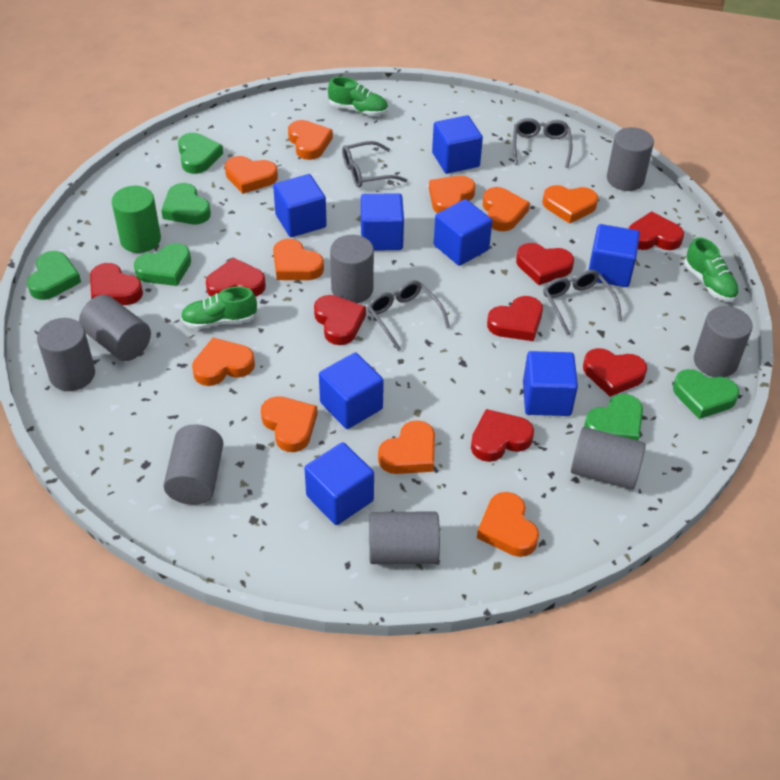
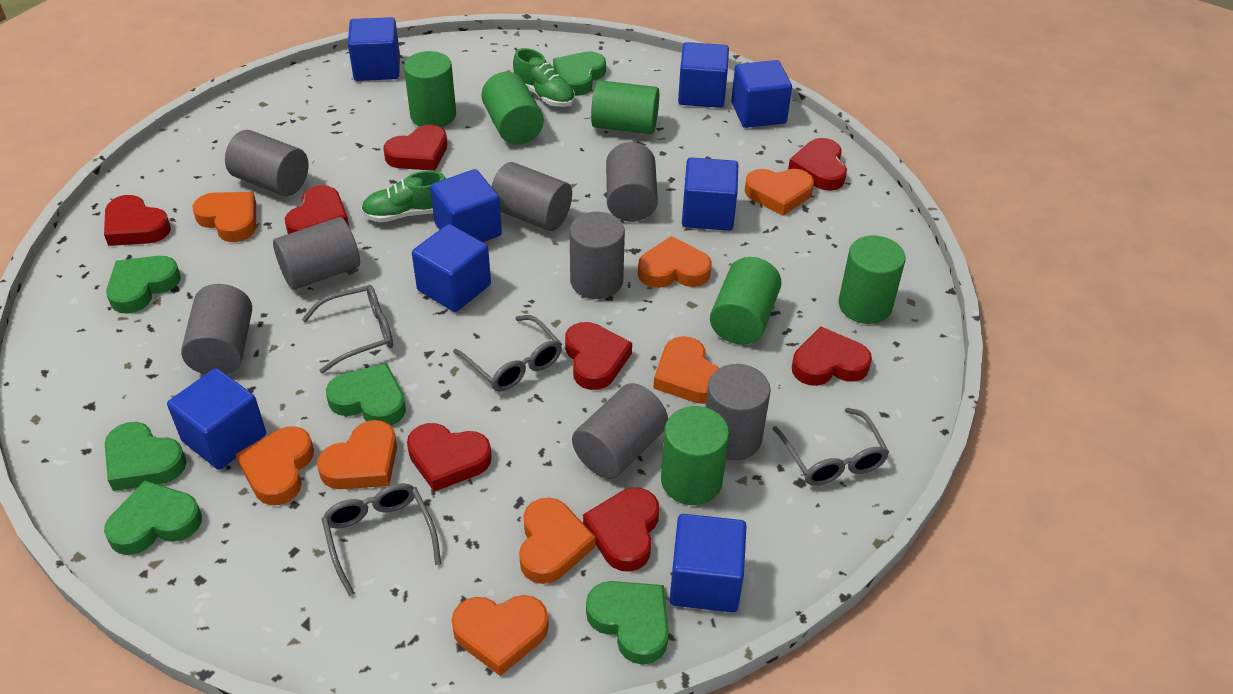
green cylinder: [112,186,161,253] = 1 -> [404,51,456,127] [481,72,544,145] [591,80,659,134] [661,406,729,505] [710,257,782,345] [839,236,906,324] = 6
green shoe: [180,286,257,329] [328,77,388,116] [684,237,739,302] = 3 -> [361,171,446,222] [513,48,575,107] = 2
orange heart: [192,338,255,386] [225,156,278,194] [261,396,317,452] [273,239,324,280] [288,120,333,160] [378,420,435,474] [429,176,475,213] [477,492,539,557] [483,187,530,231] [542,185,598,224] = 10 -> [193,192,256,242] [235,426,314,505] [317,420,397,489] [451,595,549,676] [519,498,596,584] [638,236,712,288] [653,336,719,404] [745,169,814,215] = 8

